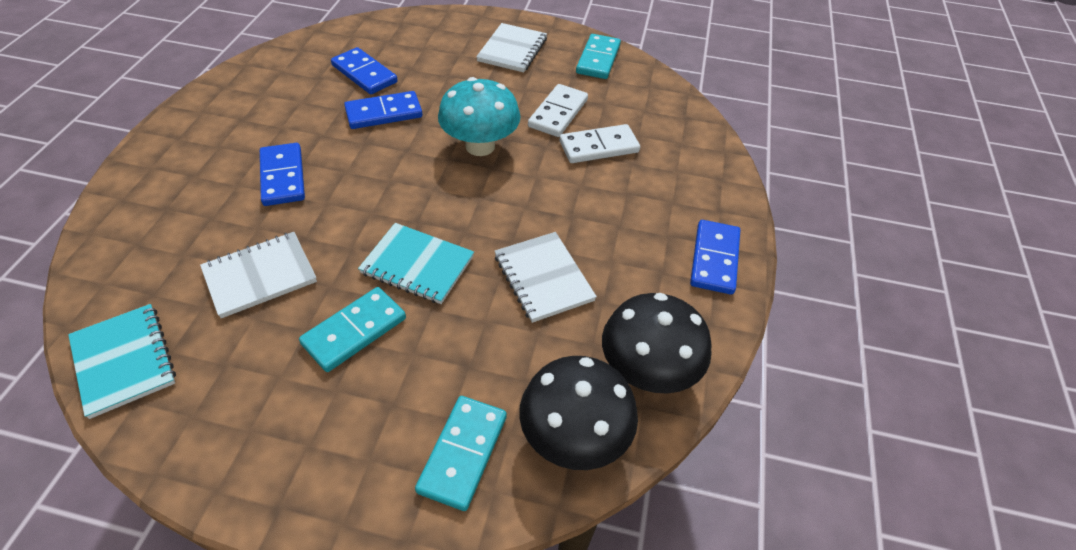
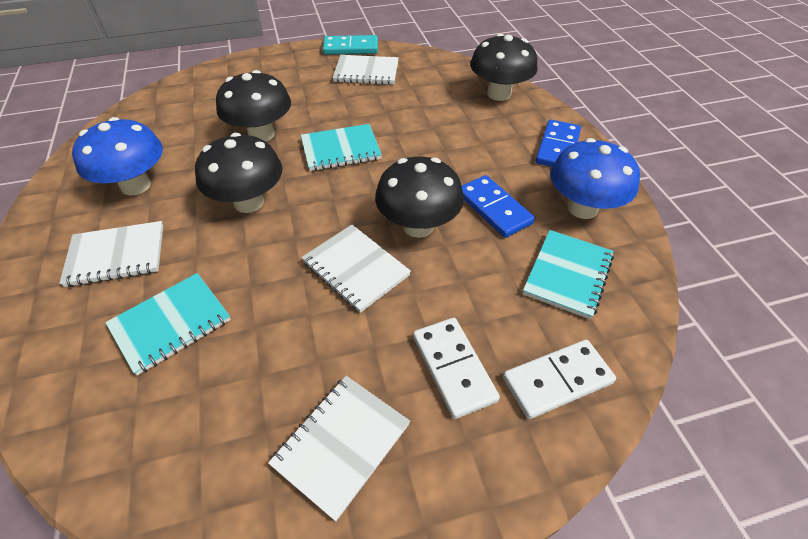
black mushroom: [519,356,638,470] [602,293,712,394] = 2 -> [195,133,282,213] [216,70,291,142] [375,157,464,238] [470,33,538,101] = 4
blue domino: [260,143,305,206] [331,47,398,94] [344,91,423,129] [690,220,740,295] = 4 -> [462,175,535,238] [536,120,581,167] = 2
blue mushroom: none = 0 -> [72,117,163,196] [550,138,640,219] = 2
turquoise domino: [299,287,406,372] [415,396,507,511] [576,34,621,79] = 3 -> [323,35,378,55] = 1
turquoise mushroom: [438,77,521,156] = 1 -> none = 0
turquoise notebook: [68,304,176,419] [358,223,474,304] = 2 -> [105,273,231,376] [301,124,382,171] [523,230,614,319] = 3
white notebook: [200,232,317,318] [476,23,547,72] [495,232,597,323] = 3 -> [60,221,163,287] [268,376,410,521] [302,225,411,313] [333,55,399,85] = 4

